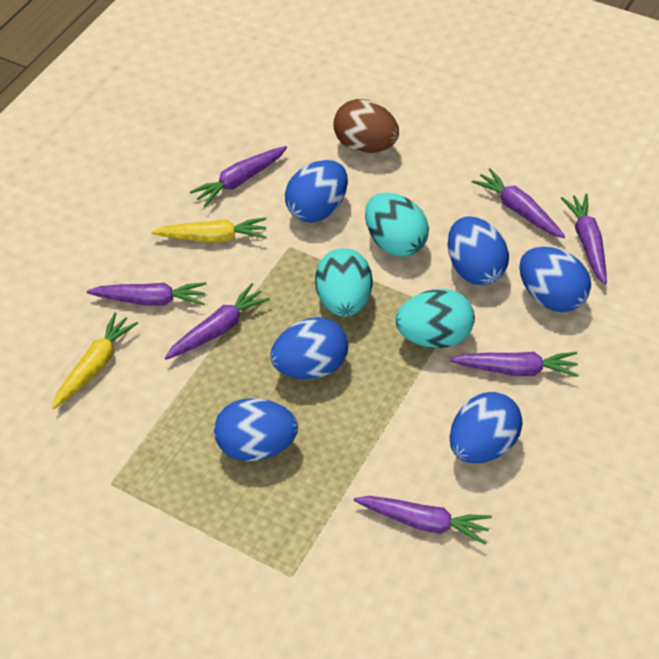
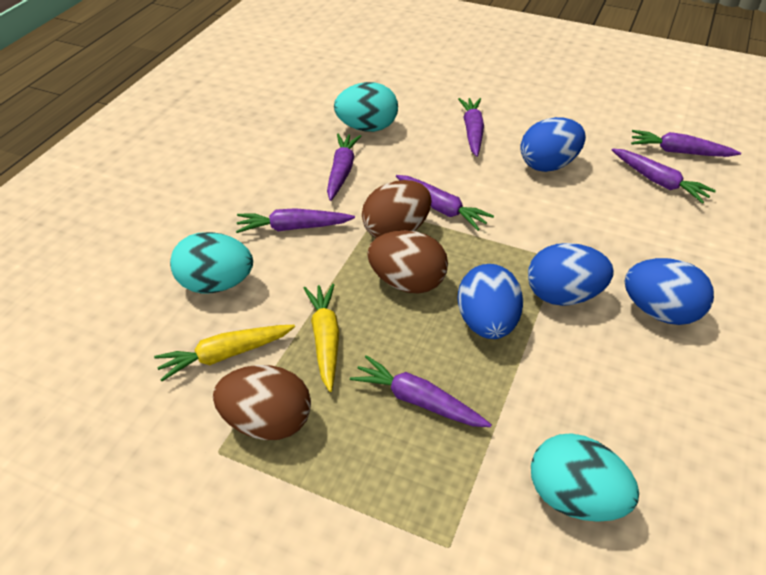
blue egg: [214,398,298,461] [270,317,348,379] [285,160,348,222] [448,216,509,285] [450,392,523,464] [519,247,591,312] = 6 -> [457,264,523,339] [520,117,586,172] [528,243,614,306] [624,258,714,325] = 4
brown egg: [333,99,399,153] = 1 -> [213,365,311,440] [362,180,431,238] [367,230,448,294] = 3

